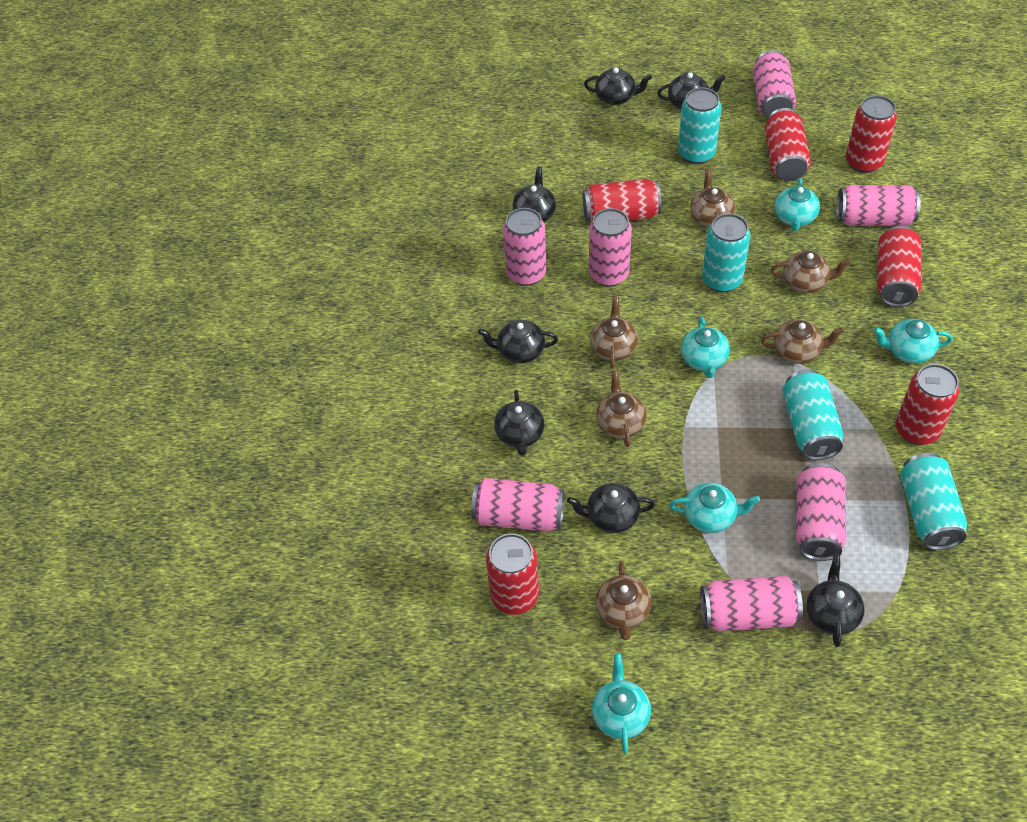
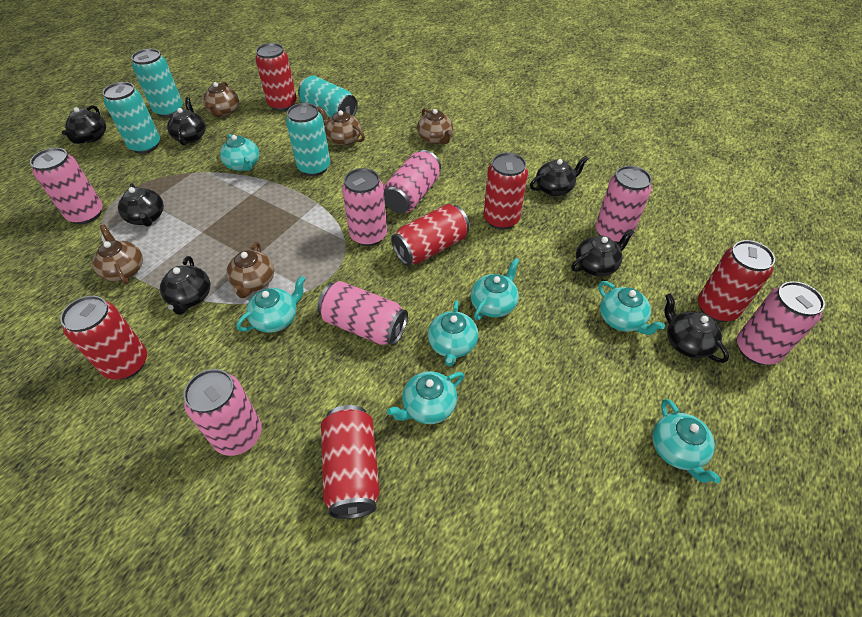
brown teapot: [590,296,638,369] [595,561,651,640] [596,370,647,447] [690,169,735,227] [761,320,845,364] [771,251,851,293] = 6 -> [92,224,143,284] [203,81,239,117] [226,242,274,298] [317,106,365,146] [417,108,453,144] = 5
turquoise teapot: [592,653,651,753] [669,483,760,533] [681,316,730,378] [774,178,820,231] [873,319,953,363] = 5 -> [220,134,259,171] [237,276,305,333] [387,371,464,424] [428,300,478,366] [471,258,519,320] [598,281,665,335] [652,399,721,483] = 7

